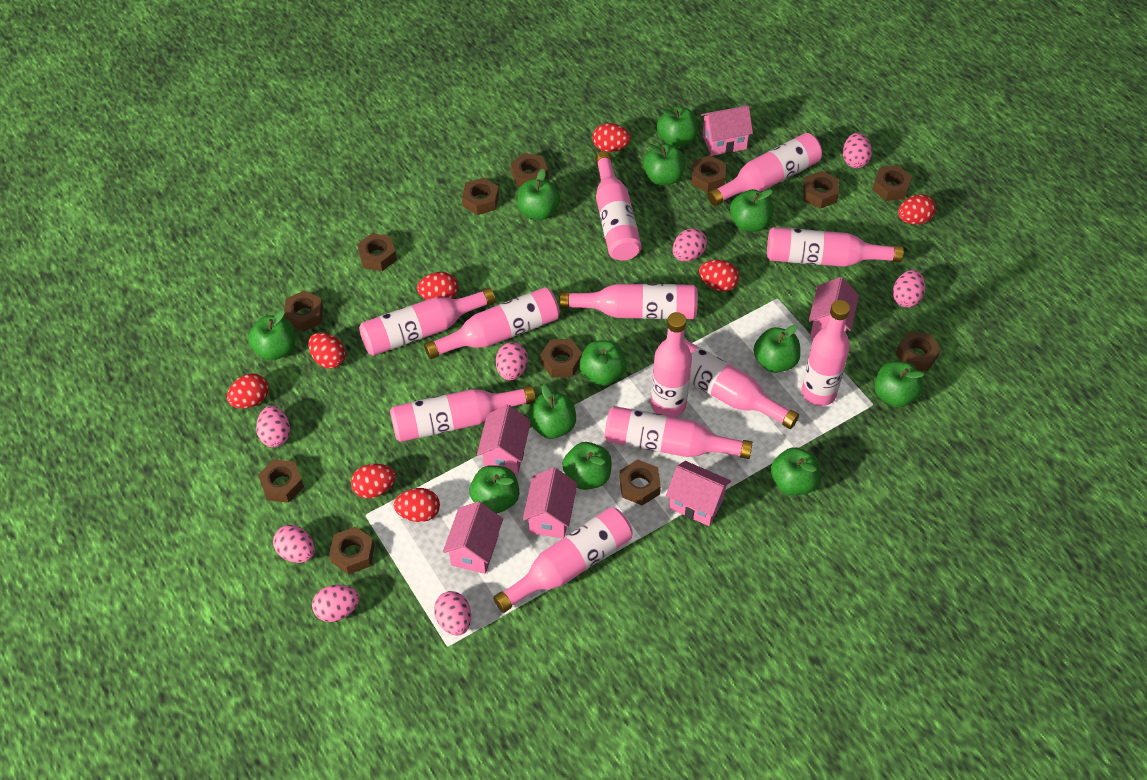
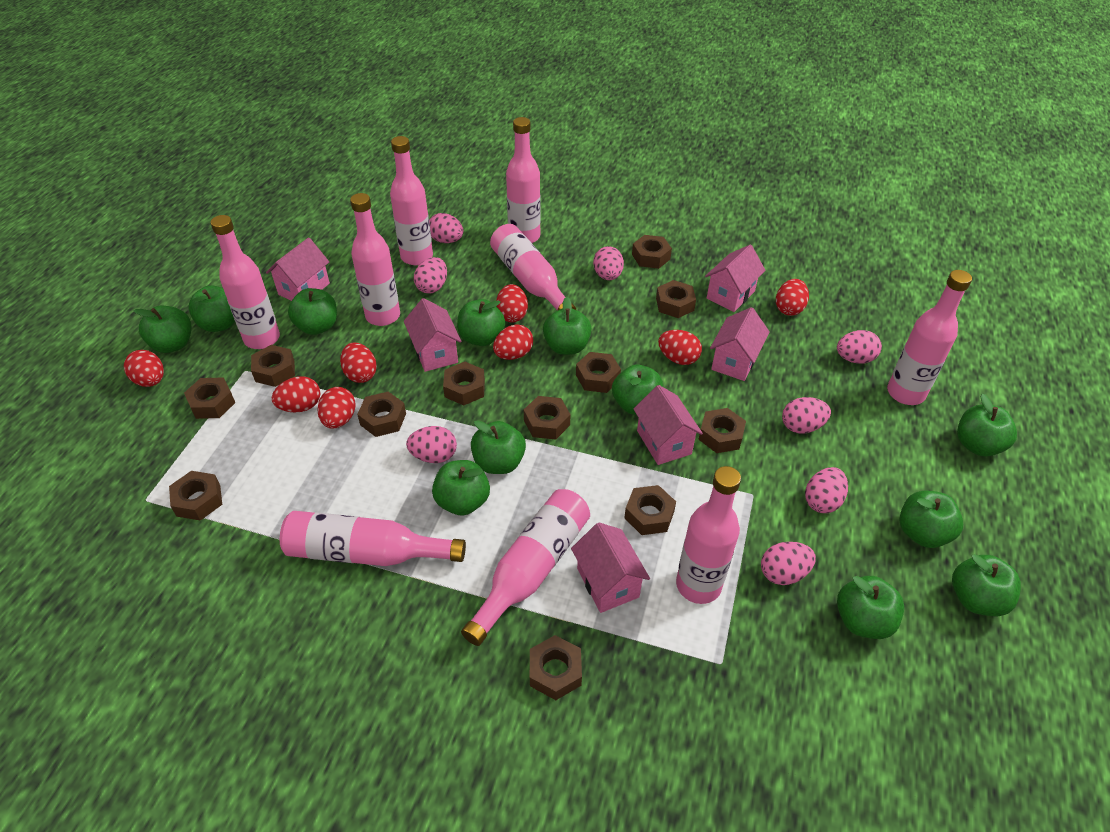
pink bottle: [359,288,496,356] [390,386,536,442] [424,287,560,359] [493,507,633,613] [560,284,698,319] [595,151,642,261] [604,406,753,459] [651,312,692,417] [684,339,799,429] [707,133,822,206] [767,227,904,267] [802,300,850,406] = 12 -> [211,215,280,349] [280,511,466,566] [350,193,400,326] [390,136,433,265] [461,489,590,646] [490,224,576,311] [506,117,541,243] [676,466,741,604] [887,270,972,405] = 9

